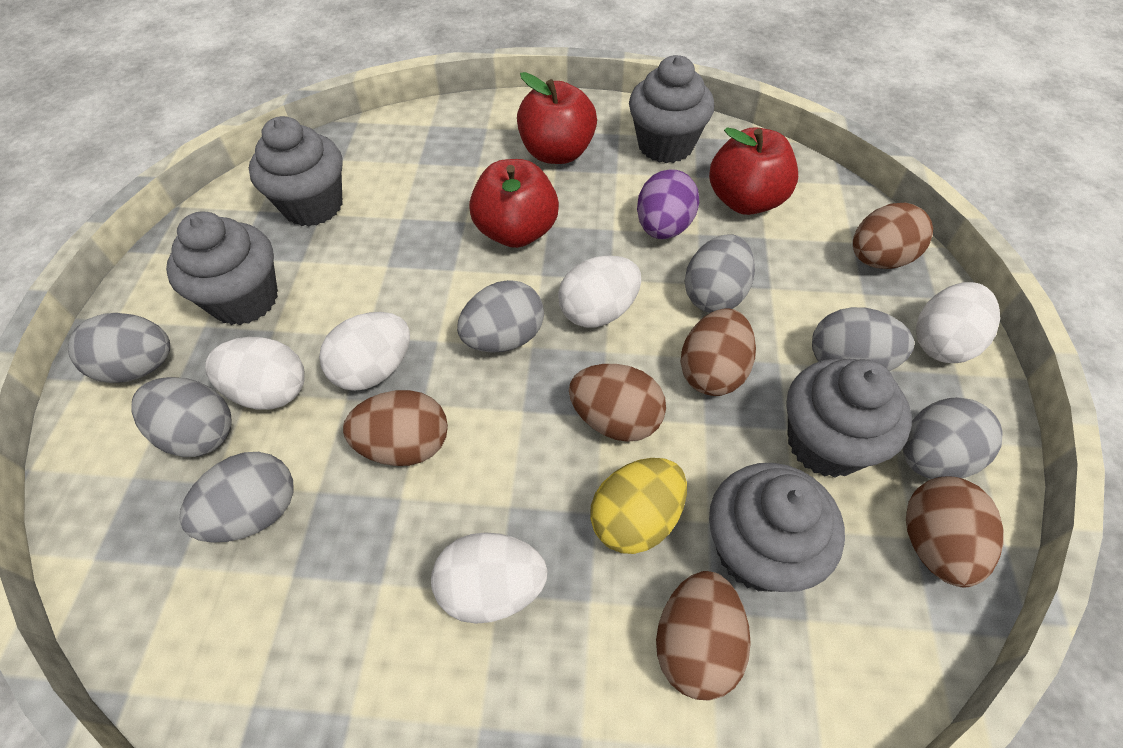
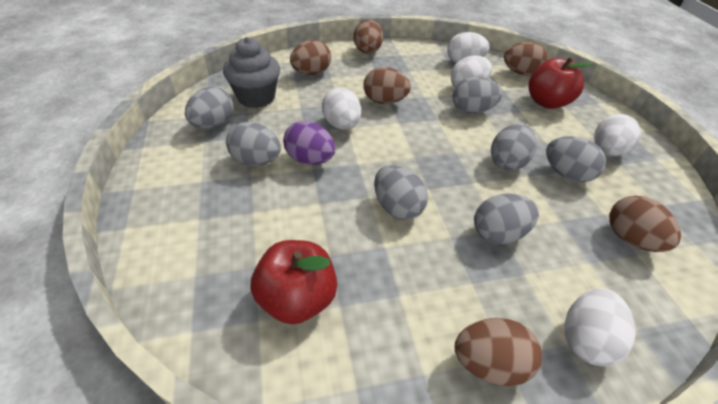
grey cupcake: [166,212,278,325] [249,116,343,226] [629,55,714,163] [709,463,845,592] [787,358,912,478] = 5 -> [223,37,280,108] = 1
red apple: [469,159,559,248] [517,72,597,164] [709,127,798,215] = 3 -> [250,240,337,324] [528,57,592,109] = 2
yellow egg: [590,458,687,554] = 1 -> none = 0

